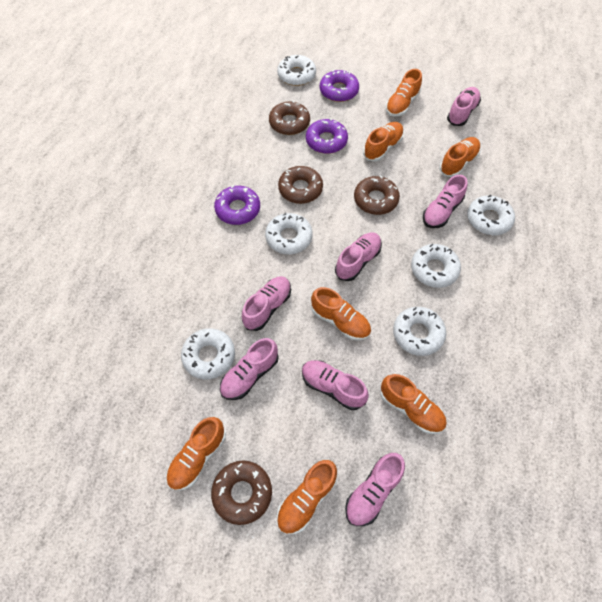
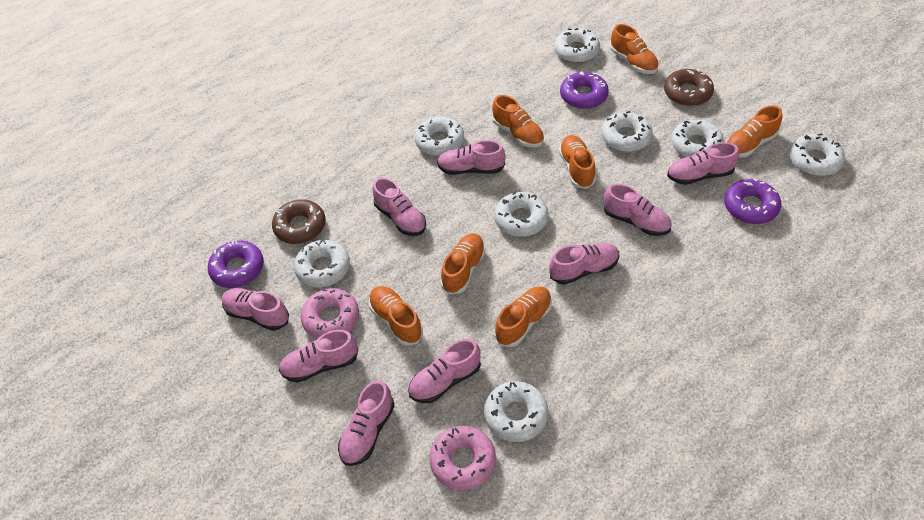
brown donut: [211,460,272,525] [269,100,310,135] [278,166,323,204] [354,175,400,215] = 4 -> [272,199,326,244] [664,69,714,106] = 2
pink donut: none = 0 -> [300,288,359,339] [429,426,496,490] = 2
pink shoe: [220,338,279,400] [242,276,291,331] [302,360,369,410] [335,232,382,281] [345,453,405,526] [423,175,467,228] [447,87,481,126] = 7 -> [222,288,289,331] [279,330,358,383] [338,380,395,466] [372,177,426,236] [408,339,481,403] [437,140,505,175] [549,243,619,285] [604,184,672,236] [667,142,739,185] = 9
white donut: [181,328,235,379] [265,213,313,254] [277,55,316,86] [393,307,446,356] [411,244,461,288] [467,195,515,235] = 6 -> [294,239,350,288] [415,117,464,156] [484,381,548,442] [494,191,549,237] [554,28,600,63] [601,111,653,152] [671,120,724,157] [789,134,845,176] = 8

